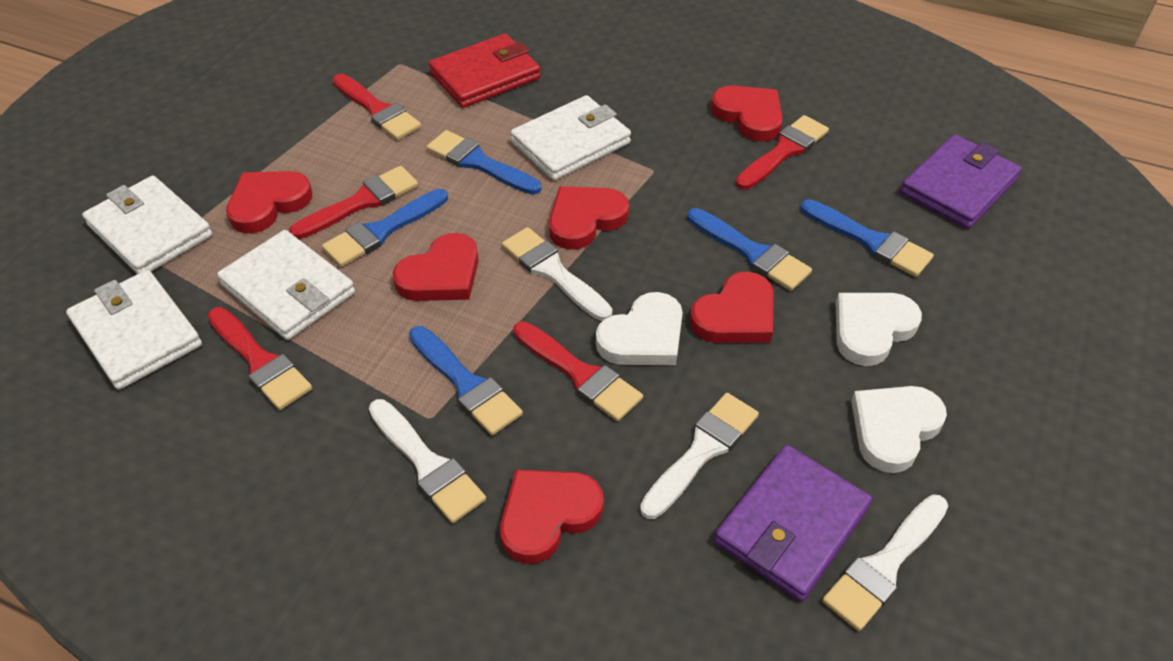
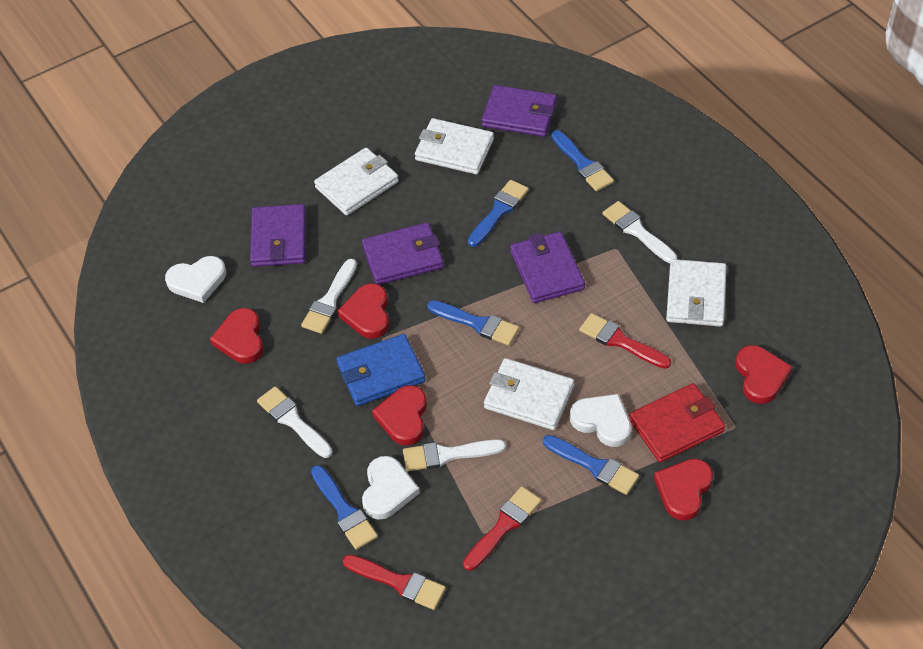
blue wallet: none = 0 -> [336,334,426,406] = 1
purple wallet: [714,445,872,601] [900,134,1022,229] = 2 -> [250,204,306,267] [362,222,444,285] [482,85,557,137] [510,232,585,303] = 4
red brush: [207,307,312,410] [289,166,418,239] [333,74,421,140] [513,321,643,421] [736,115,829,190] = 5 -> [343,555,446,610] [463,486,542,571] [579,313,671,369] = 3
red heart: [226,171,312,234] [393,233,479,301] [500,470,604,564] [549,187,629,250] [690,271,774,343] [711,85,783,142] = 6 -> [210,308,264,364] [337,283,389,339] [372,385,427,446] [654,459,713,520] [736,345,792,404] = 5

